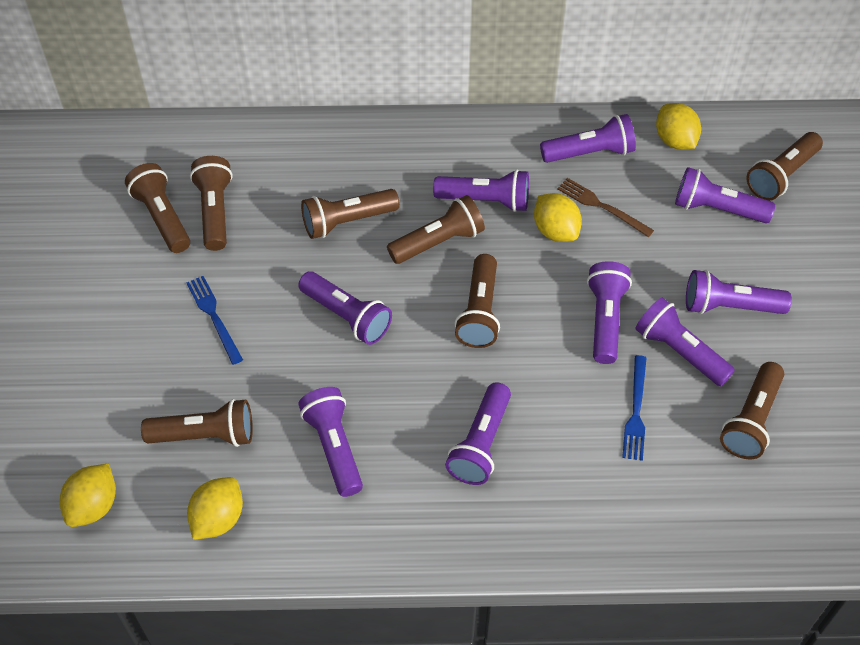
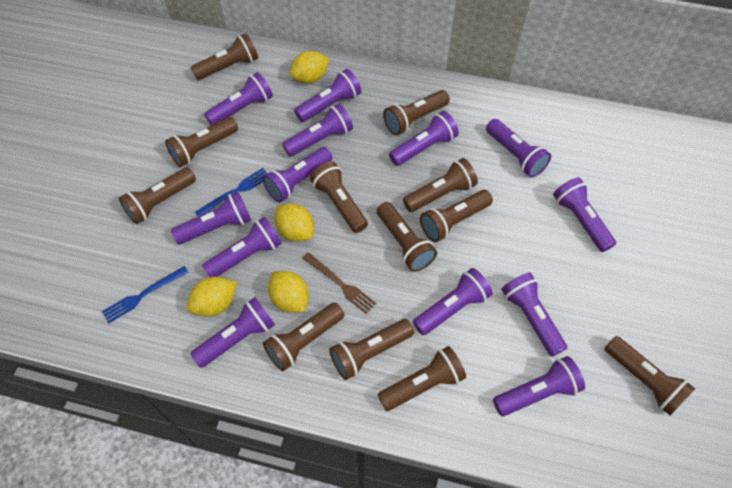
brown flashlight: [125,163,190,253] [141,399,253,447] [190,156,233,251] [301,189,400,239] [387,195,485,264] [455,254,500,348] [720,362,784,460] [747,132,823,201] = 8 -> [119,167,196,224] [165,117,238,167] [190,33,258,80] [263,303,344,371] [310,161,368,233] [329,319,414,380] [377,202,437,272] [378,346,466,411] [383,90,450,135] [403,158,478,212] [420,190,493,242] [605,336,695,415] = 12
purple flashlight: [298,271,392,345] [298,387,363,497] [433,169,529,212] [445,382,511,485] [540,114,636,163] [587,261,632,364] [635,297,735,386] [675,167,775,223] [686,270,792,314] = 9 -> [171,192,251,245] [190,297,275,368] [202,217,282,277] [204,72,273,125] [263,147,333,202] [282,104,353,157] [294,69,361,122] [389,111,459,166] [413,268,492,335] [486,119,551,178] [493,356,585,416] [501,272,567,357] [553,177,616,252] = 13

